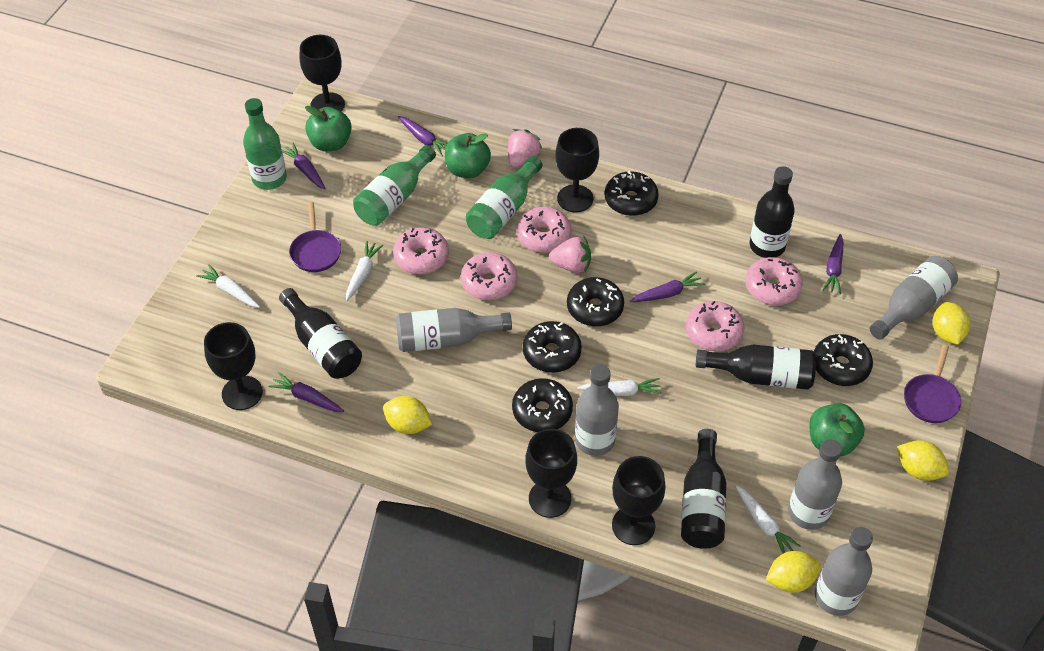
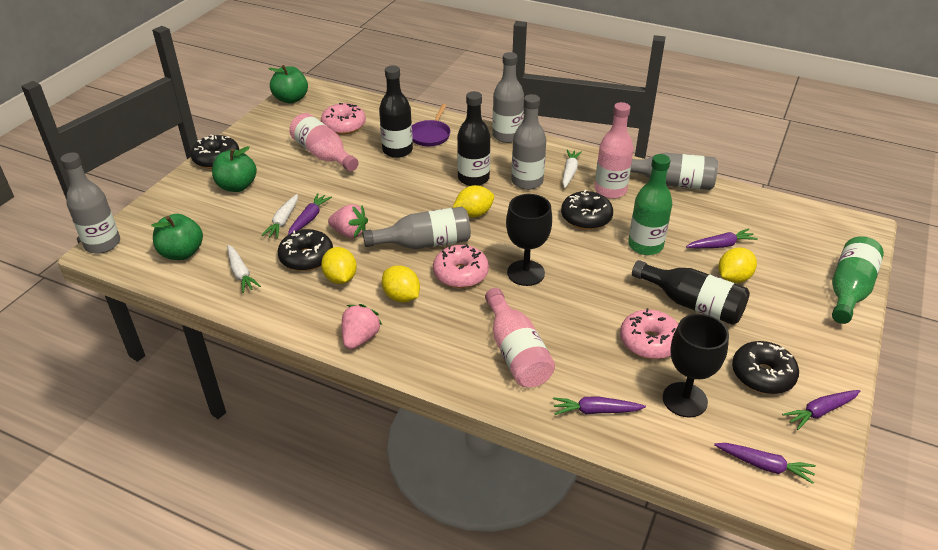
black bottle: [279,288,362,379] [681,429,726,549] [695,344,816,390] [750,166,795,258] = 4 -> [379,66,413,158] [457,91,490,186] [632,260,750,325] = 3
black donut: [512,378,573,432] [523,321,582,373] [567,277,624,326] [604,171,659,216] [814,334,873,386] = 5 -> [191,135,239,169] [278,229,333,271] [561,190,613,230] [732,341,799,394] = 4
black goblet: [204,322,263,410] [300,35,345,112] [525,429,577,518] [556,128,599,212] [612,456,666,545] = 5 -> [506,194,552,286] [663,314,729,418] = 2
green bottle: [243,98,287,190] [353,145,436,226] [466,156,543,239] = 3 -> [628,154,672,255] [832,236,884,324] = 2
pink bottle: none = 0 -> [289,113,359,172] [485,288,555,387] [595,102,634,199] = 3
pink donut: [393,227,449,274] [461,252,517,300] [517,207,572,253] [686,301,744,351] [745,257,803,306] = 5 -> [321,103,366,135] [433,244,489,288] [620,308,678,359] = 3
purple pan: [289,202,341,272] [904,345,961,423] = 2 -> [412,104,451,146] = 1
white carrot: [196,264,260,308] [346,241,383,301] [577,378,661,396] [735,485,801,553] = 4 -> [227,245,261,293] [261,194,298,238] [562,149,582,188] = 3

